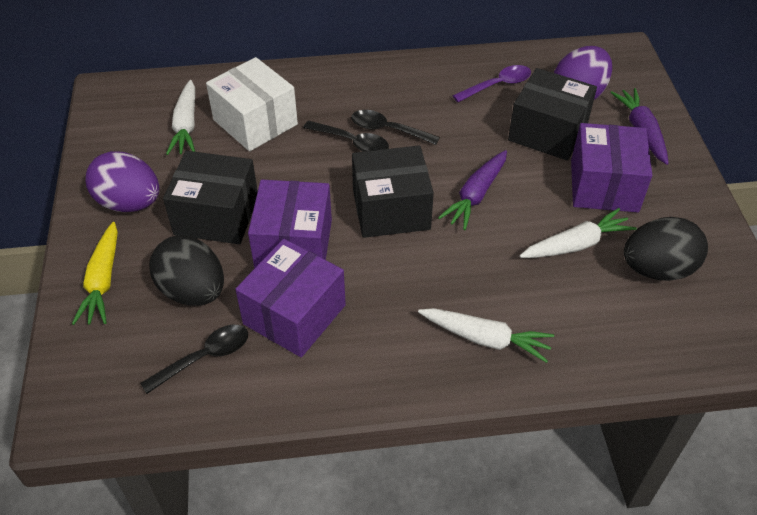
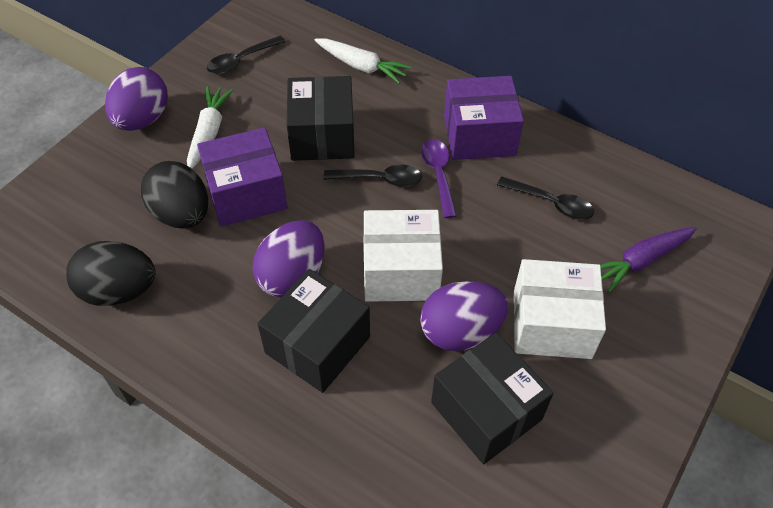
purple box: [235,239,346,357] [248,180,332,269] [571,123,652,212] = 3 -> [197,127,288,227] [444,76,524,160] = 2
purple carrot: [438,150,507,230] [611,88,669,165] = 2 -> [600,227,697,293] = 1
purple egg: [85,151,159,212] [554,46,612,100] = 2 -> [105,67,168,131] [252,220,325,298] [420,281,508,351] = 3
white box: [206,57,298,151] = 1 -> [363,210,443,302] [514,259,606,359] = 2
white carrot: [166,80,195,155] [418,308,554,363] [520,208,637,258] = 3 -> [187,86,233,169] [315,38,412,84] = 2
yellow carrot: [72,222,118,325] = 1 -> none = 0

